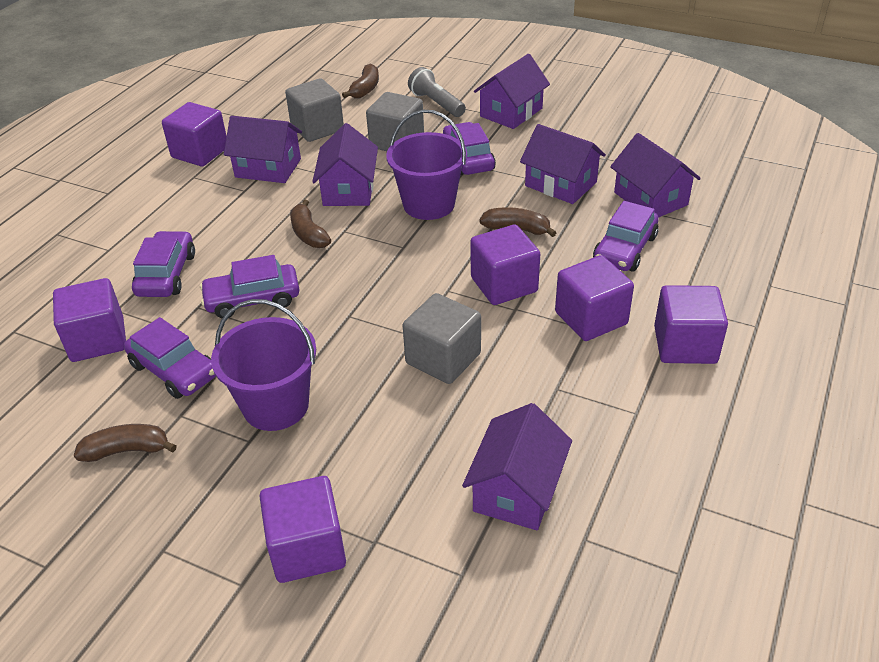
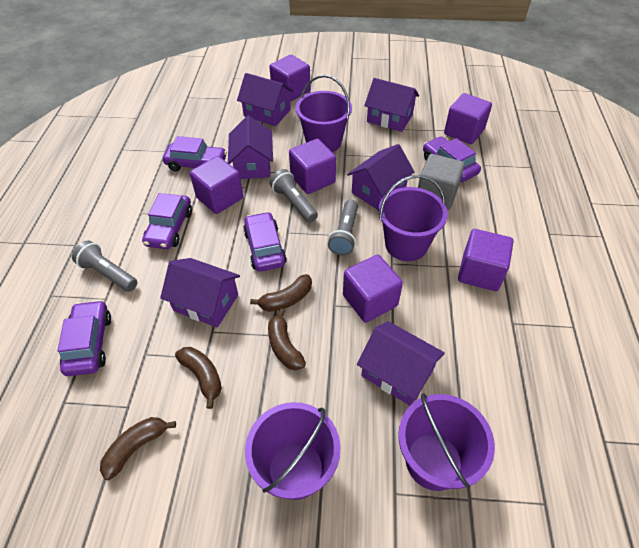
grey cube: [285,78,344,142] [366,92,424,151] [403,293,481,384] = 3 -> [418,154,465,210] = 1
grey flashlight: [408,67,466,117] = 1 -> [72,241,137,292] [269,169,318,223] [328,200,358,256] = 3
purple bucket: [211,299,316,431] [386,110,467,220] = 2 -> [245,402,341,500] [296,75,352,152] [378,175,448,261] [398,393,495,491] = 4

